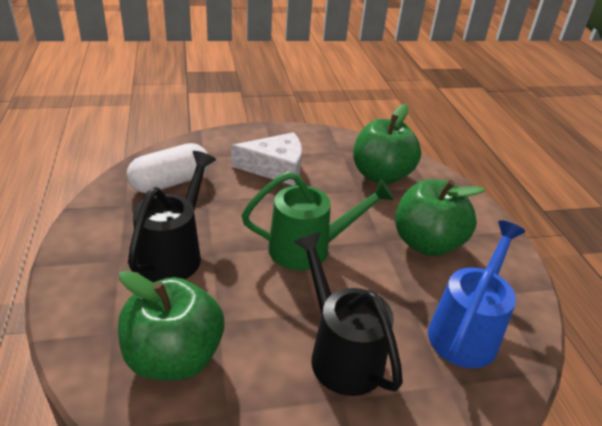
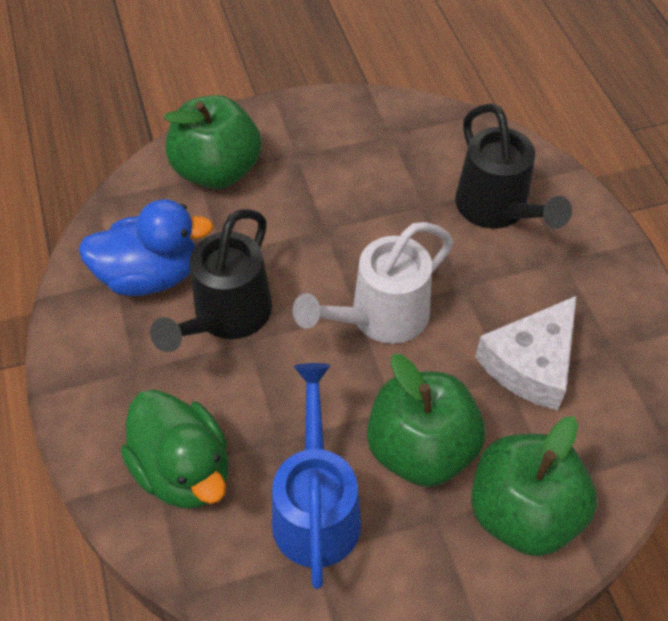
blue duck: none = 0 -> [78,199,214,296] = 1
green duck: none = 0 -> [121,389,229,509] = 1
green watering can: [242,172,394,270] = 1 -> none = 0
white capsule: [127,143,209,193] = 1 -> none = 0
white watering can: none = 0 -> [293,222,453,344] = 1

